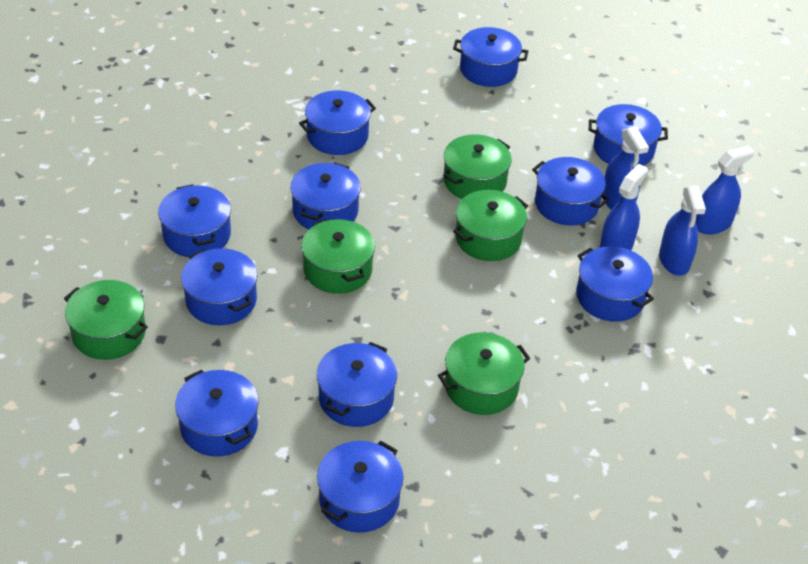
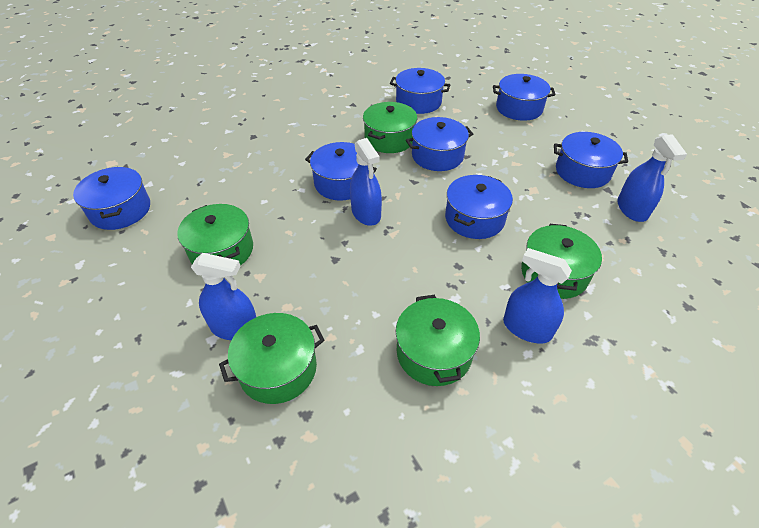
blue pot: [158,184,231,257] [175,370,259,457] [181,248,257,325] [290,162,361,229] [299,91,376,155] [317,342,397,427] [317,441,404,533] [453,27,528,87] [532,157,609,226] [576,246,654,322] [589,104,668,166] = 11 -> [73,167,150,230] [305,142,377,201] [390,68,450,114] [406,117,473,171] [445,175,513,239] [493,74,555,121] [554,132,628,188] = 7

